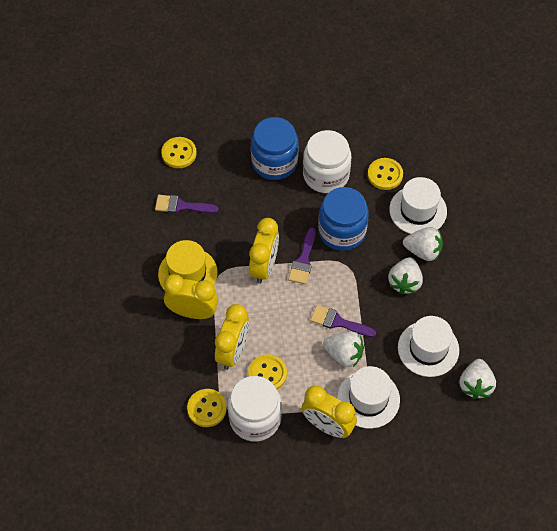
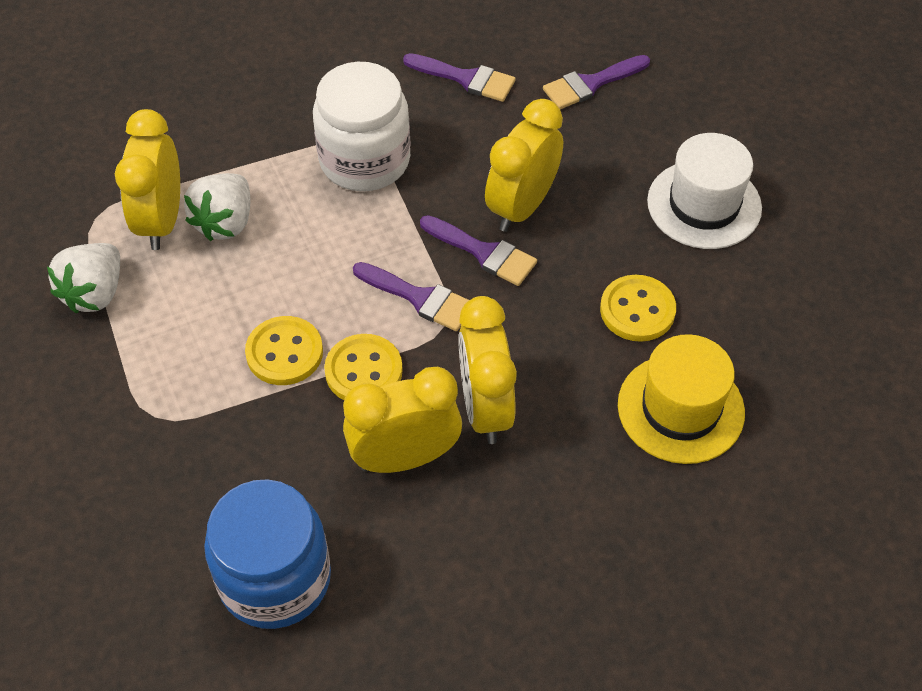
blue jar: [251,117,299,180] [318,187,369,251] = 2 -> [204,479,331,629] = 1
purple brush: [155,195,218,213] [288,227,316,284] [310,305,376,337] = 3 -> [353,262,469,331] [403,53,516,102] [420,215,537,286] [543,55,650,109] = 4
white hat: [337,366,400,429] [389,177,447,234] [398,316,459,377] = 3 -> [647,133,762,249] = 1
white jar: [228,376,282,441] [303,130,351,193] = 2 -> [313,62,411,191] = 1
white strawberry: [323,331,364,367] [388,257,423,294] [403,227,443,261] [460,359,496,399] = 4 -> [47,243,120,314] [184,173,250,241] = 2
yellow button: [161,137,197,168] [187,389,227,427] [248,354,287,389] [368,158,403,190] = 4 -> [245,316,323,385] [324,334,403,400] [600,275,676,342] = 3

